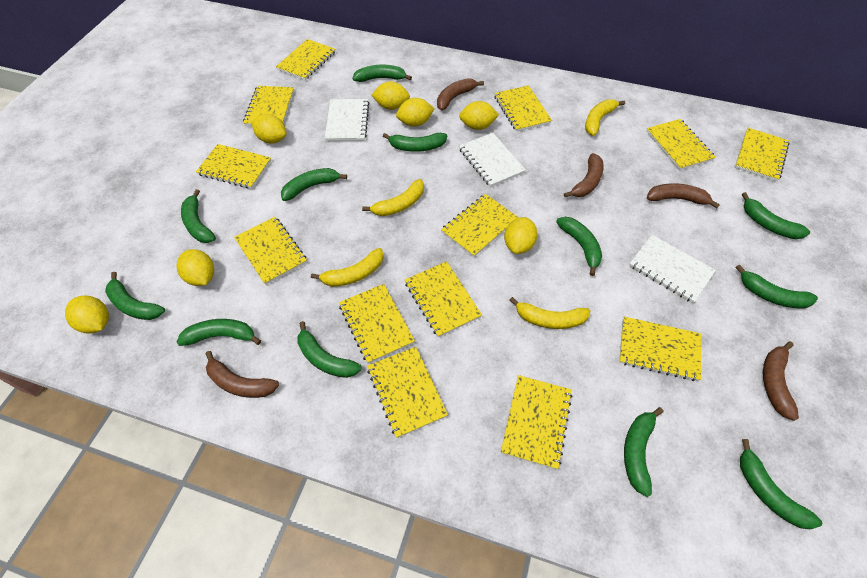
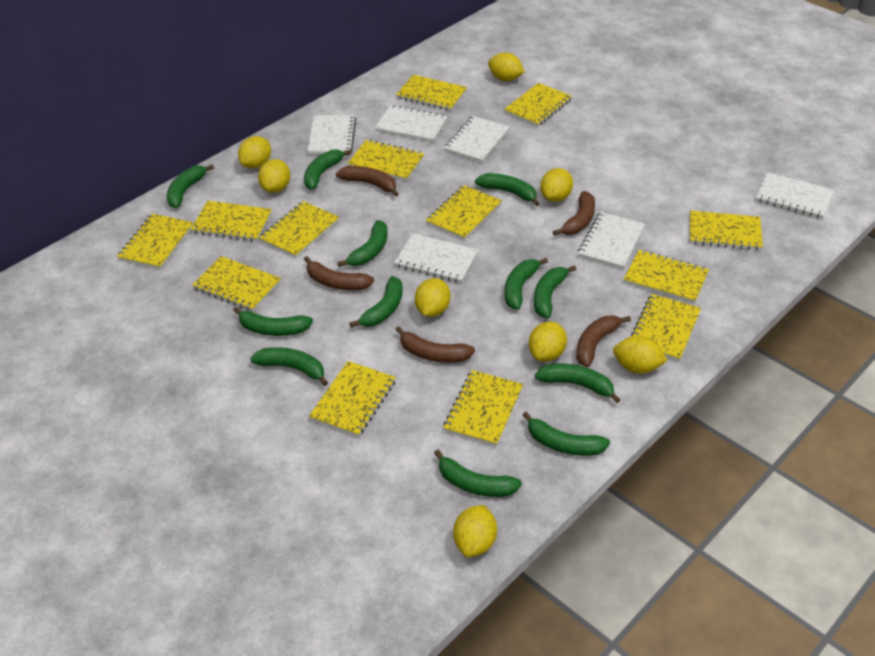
white notebook: [325,99,369,141] [459,133,526,187] [629,235,716,303] = 3 -> [307,115,357,155] [375,105,448,142] [394,233,478,283] [444,116,510,163] [578,212,645,269] [756,172,834,219] = 6
yellow banana: [311,248,384,287] [362,179,424,216] [509,297,590,329] [585,99,625,136] = 4 -> none = 0
yellow lemon: [65,296,109,333] [177,249,214,286] [252,114,287,143] [372,81,410,110] [396,98,435,127] [459,101,499,130] [504,217,537,254] = 7 -> [238,136,271,169] [258,159,290,193] [415,278,451,317] [453,505,497,557] [488,52,525,81] [529,322,567,362] [540,168,573,202] [613,336,668,374] = 8

